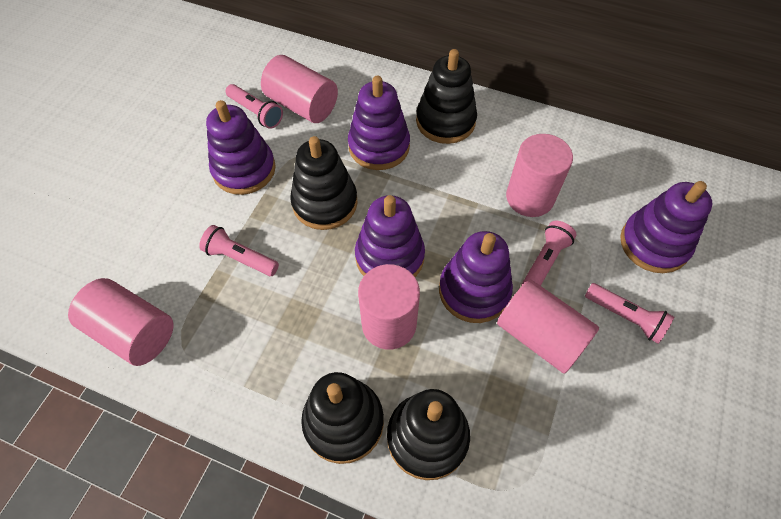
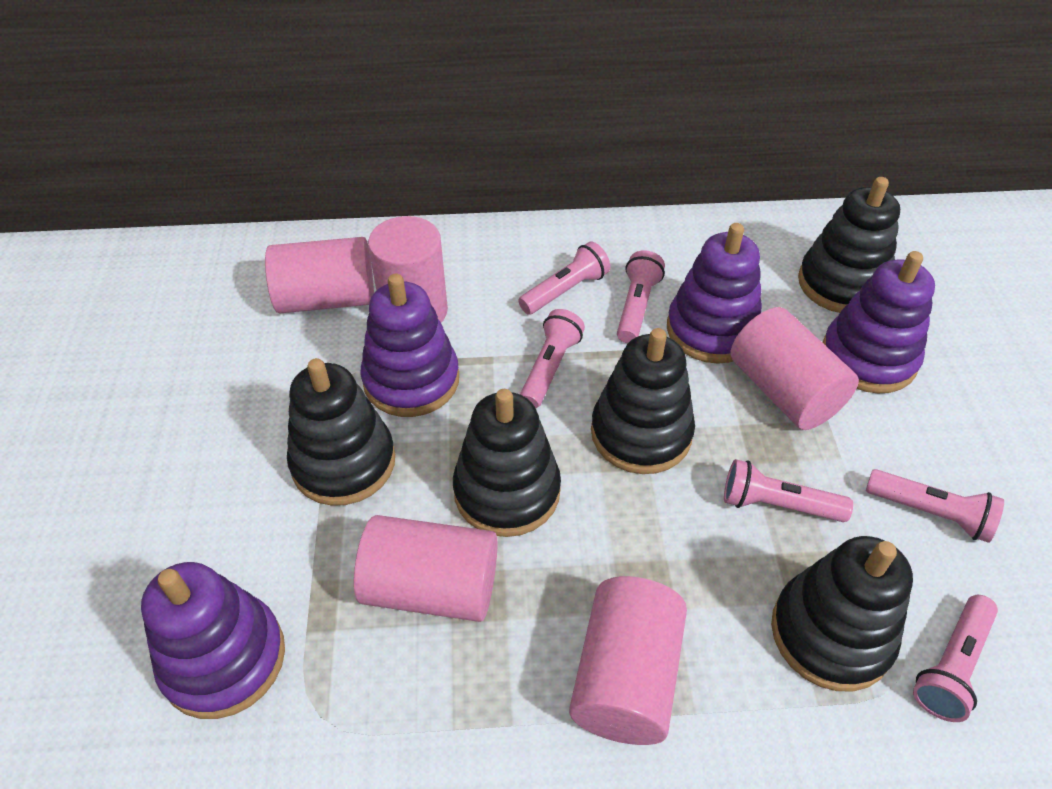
black stacking toy: [290,136,358,230] [301,372,384,464] [387,389,470,480] [416,49,477,144] = 4 -> [287,358,395,506] [453,389,561,537] [591,328,695,474] [771,536,913,691] [798,177,900,313] = 5
pink flashlight: [199,225,279,276] [226,84,283,129] [521,221,576,286] [585,283,674,344] = 4 -> [518,242,610,315] [520,309,585,408] [617,250,665,343] [724,459,853,522] [866,469,1004,543] [913,595,998,722] = 6
purple stacking toy: [206,100,276,195] [348,76,410,170] [355,195,425,277] [439,231,513,323] [620,181,712,273] = 5 -> [141,562,285,719] [361,274,459,417] [667,223,762,364] [822,251,935,393] = 4

